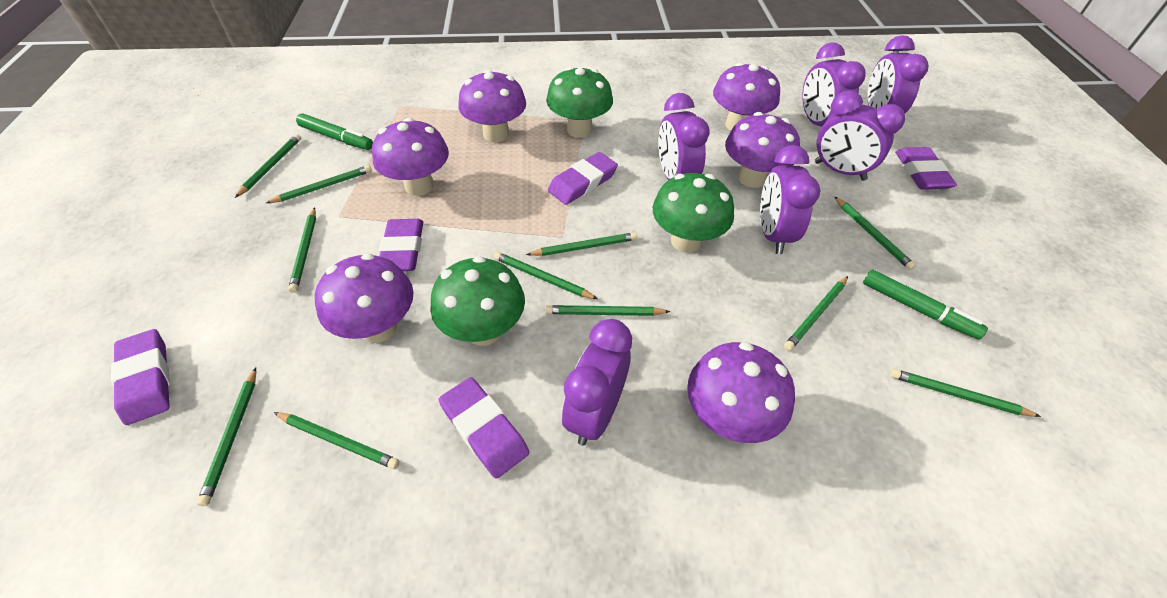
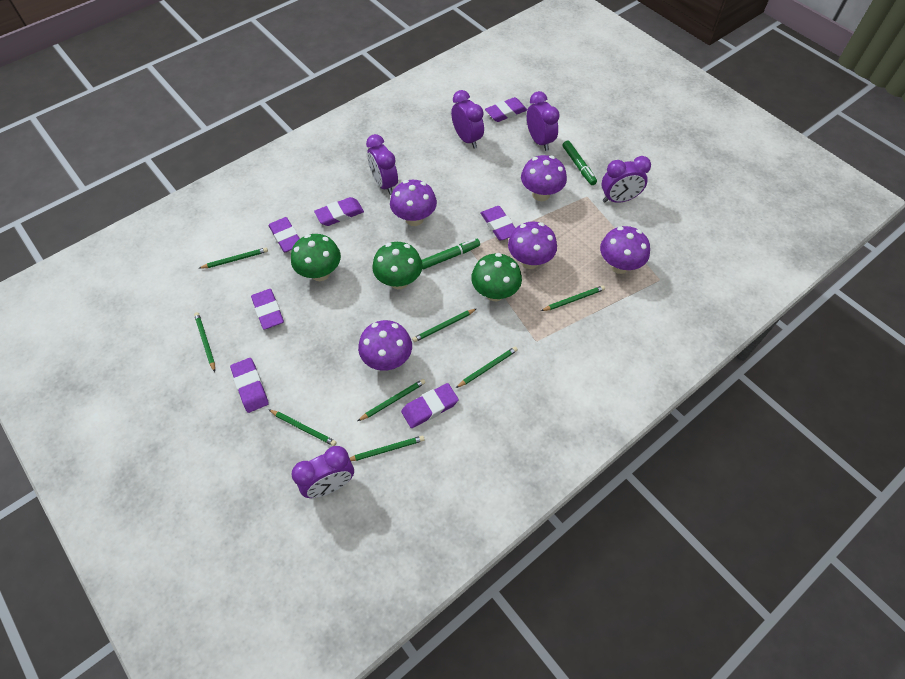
green pencil: [197,367,256,506] [235,134,301,198] [266,165,372,203] [274,412,399,469] [288,207,316,293] [494,252,598,299] [526,232,637,256] [545,305,670,316] [784,276,848,351] [834,196,916,270] [890,369,1041,417] = 11 -> [194,312,215,372] [199,248,268,269] [268,409,337,446] [350,436,425,461] [358,379,426,421] [412,309,476,342] [456,346,518,388] [541,285,605,311] = 8
purple clock: [562,319,632,446] [658,93,709,180] [760,145,821,254] [802,42,866,126] [815,91,905,181] [867,35,928,113] = 6 -> [291,446,354,498] [366,134,398,195] [451,90,484,149] [527,91,560,151] [602,156,651,203] = 5
purple eraser: [111,329,170,425] [379,219,423,271] [438,377,529,479] [548,152,618,205] [895,147,957,190] = 5 -> [230,358,269,413] [251,289,284,330] [269,217,300,253] [314,197,364,226] [401,383,459,428] [480,206,515,241] [485,97,527,122] = 7
purple mushroom: [315,253,413,343] [372,118,449,196] [458,70,526,142] [687,342,795,443] [713,63,780,131] [725,112,800,188] = 6 -> [358,320,412,371] [390,180,437,226] [508,222,557,269] [521,155,567,201] [600,226,650,274] = 5

